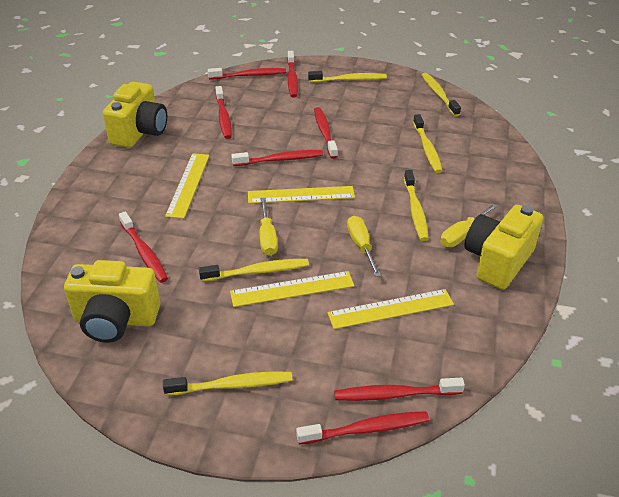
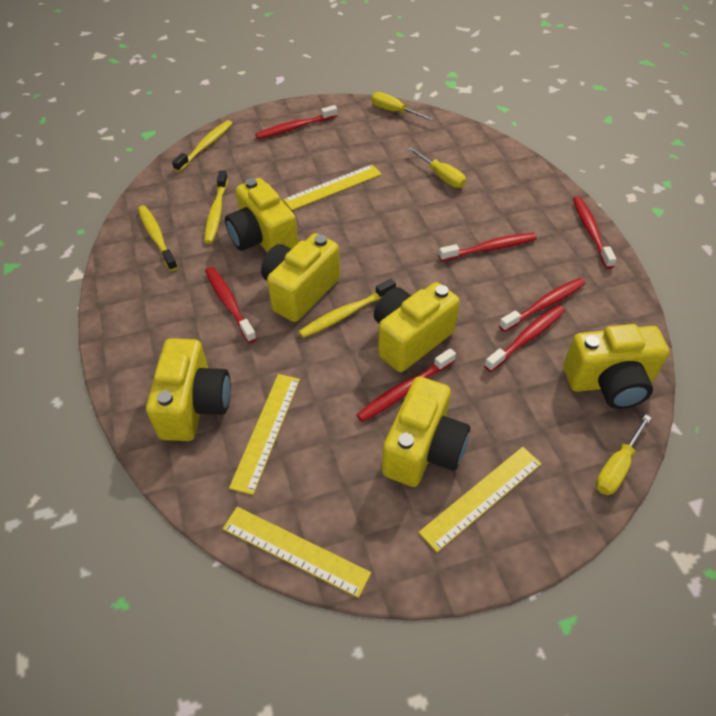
red toothbrush: [119,211,168,283] [208,68,286,80] [215,86,232,139] [231,150,323,166] [287,51,298,98] [296,411,429,445] [314,107,338,159] [334,378,465,401] = 8 -> [205,267,257,343] [255,105,338,139] [357,348,456,422] [439,233,537,261] [484,305,565,372] [499,278,586,332] [573,197,617,269] = 7
yellow camera: [64,260,160,343] [103,82,167,148] [464,205,543,290] = 3 -> [146,338,231,441] [225,178,298,253] [261,233,340,322] [374,282,460,372] [382,376,470,487] [563,324,669,409] = 6
yellow toothbrush: [163,372,293,396] [199,259,309,282] [308,71,387,82] [404,170,429,241] [413,114,443,173] [422,73,461,117] = 6 -> [138,205,178,271] [172,120,233,172] [204,170,228,244] [298,279,396,338] = 4

